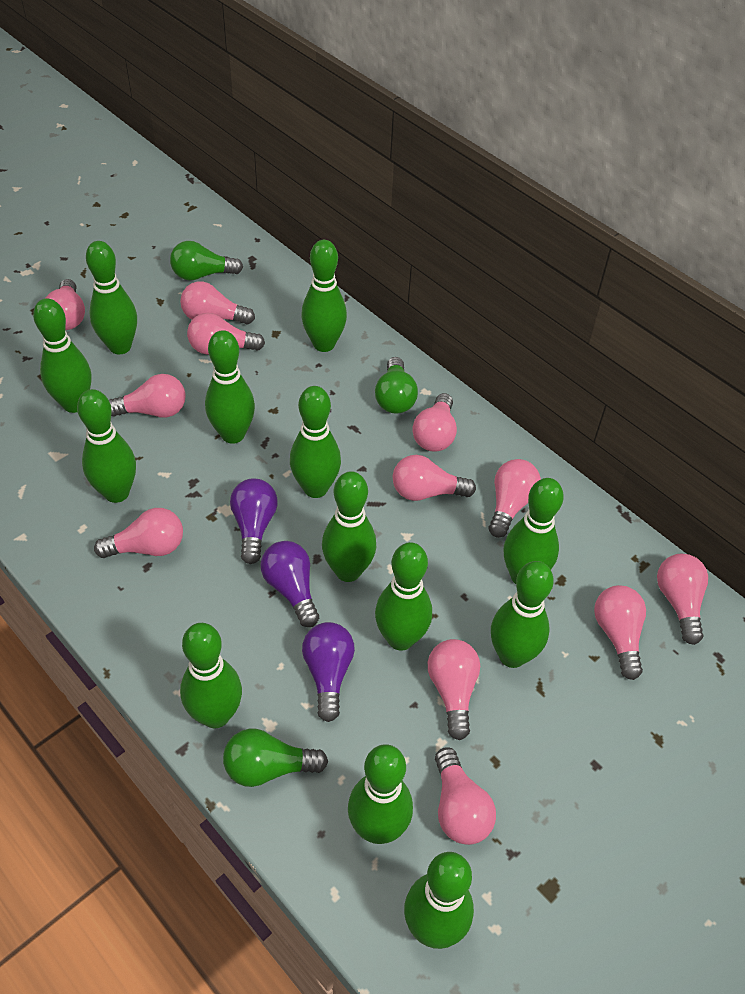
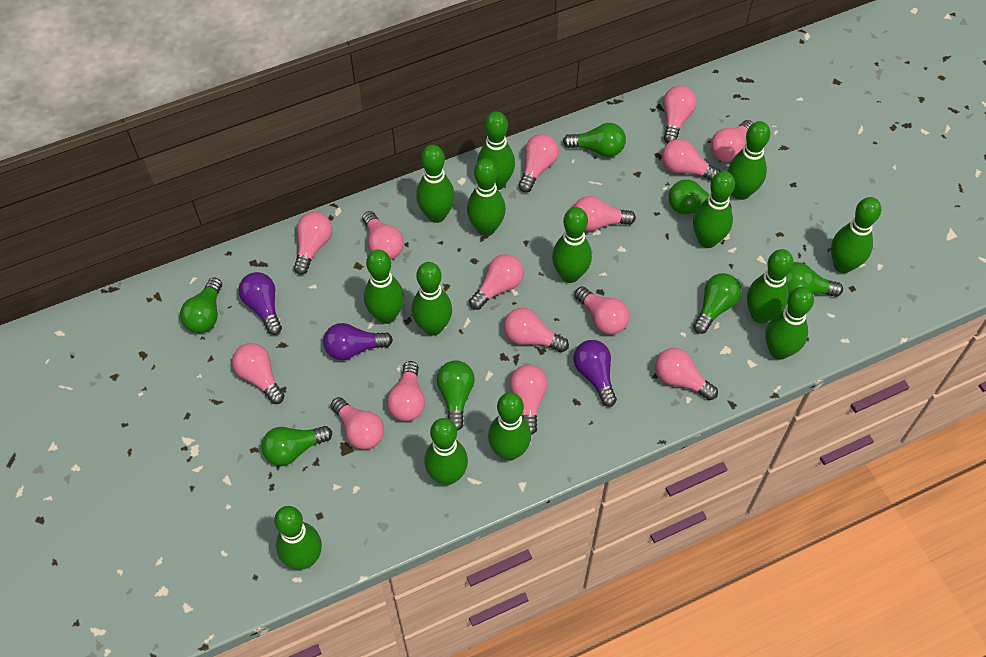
green bowling pin: [33,298,92,413] [77,389,136,503] [86,241,137,354] [180,623,242,728] [205,330,255,444] [290,386,341,498] [301,240,347,352] [322,471,376,582] [348,744,413,844] [375,542,432,651] [404,852,474,949] [491,561,554,668] [504,478,564,584] = 13 -> [274,506,322,570] [364,249,404,324] [412,262,452,336] [416,145,455,223] [424,418,468,485] [467,159,506,236] [477,111,515,190] [488,392,531,461] [552,207,592,283] [693,171,735,248] [728,121,771,200] [747,249,794,324] [765,287,814,360] [831,197,881,273] = 14
green light bulb: [170,241,243,281] [223,729,328,787] [375,357,418,414] = 3 -> [180,277,222,333] [262,426,332,466] [437,360,475,431] [563,123,626,157] [669,180,731,214] [693,273,741,334] [786,262,843,297] = 7
pink light bulb: [45,279,85,330] [94,508,183,558] [109,374,186,418] [180,281,255,325] [187,313,265,355] [393,455,476,501] [412,393,457,452] [428,639,480,740] [435,748,496,845] [489,459,541,538] [594,585,646,680] [657,554,708,645] = 12 -> [232,343,285,404] [294,212,332,275] [330,397,384,450] [362,211,404,260] [387,361,425,421] [469,254,524,310] [504,308,569,352] [510,364,548,435] [518,134,559,193] [574,196,636,231] [574,286,630,335] [655,348,718,400] [662,139,721,180] [663,86,697,143] [711,120,753,162] = 15

